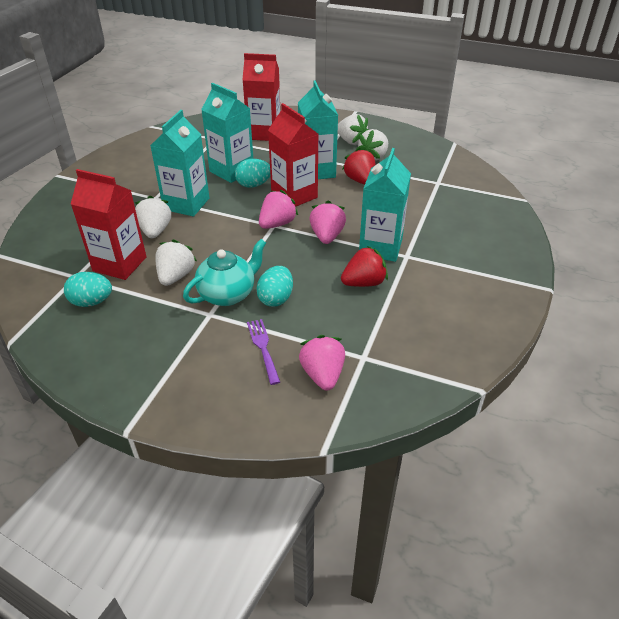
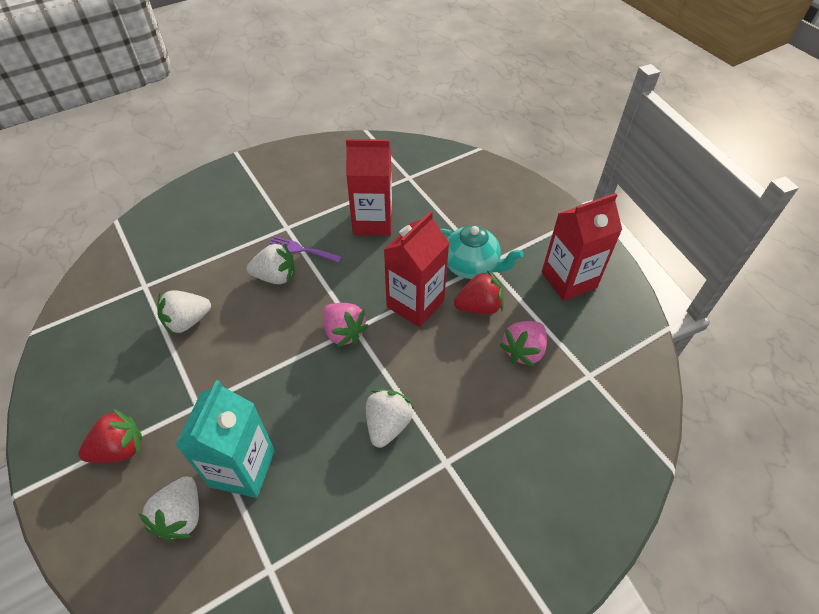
pink strawberry: [259,190,298,229] [299,335,345,391] [309,201,346,244] = 3 -> [323,303,369,347] [500,321,547,367] = 2
turquoise carton: [150,110,209,216] [201,83,253,183] [298,80,338,179] [359,148,411,262] = 4 -> [176,380,275,498] = 1
turquoise egg: [64,272,112,307] [235,159,270,188] [256,266,293,307] = 3 -> none = 0

